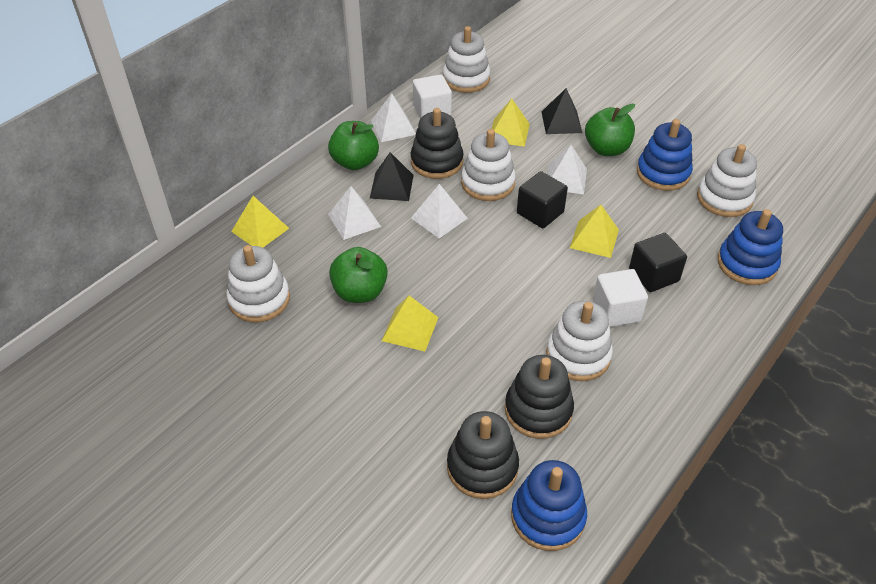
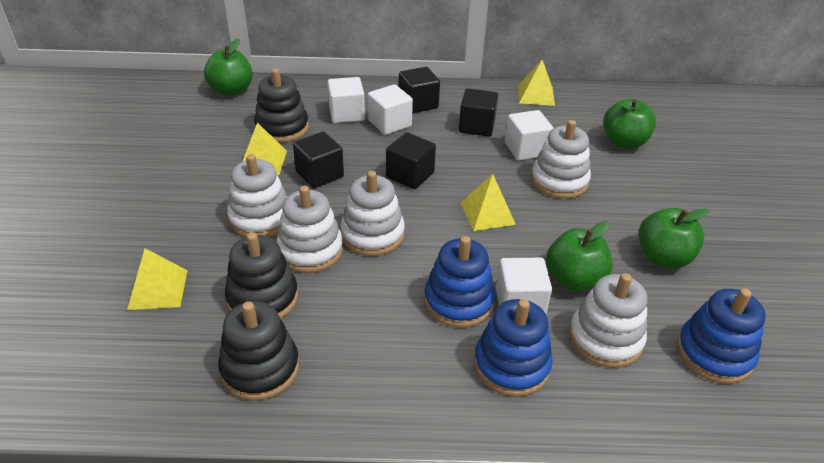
black cube: [517,171,568,228] [629,233,687,292] = 2 -> [293,131,344,188] [386,132,436,189] [399,67,440,113] [459,88,498,137] = 4
black pyramid: [370,152,414,201] [541,88,582,134] = 2 -> none = 0
green apple: [328,121,379,170] [329,247,388,303] [585,104,635,156] = 3 -> [204,38,253,96] [546,221,612,291] [603,99,656,149] [638,208,710,268] = 4
white cube: [413,74,452,119] [593,269,648,327] = 2 -> [328,77,365,123] [368,84,413,135] [496,258,552,314] [505,110,553,161] = 4
white pyramid: [328,186,381,240] [371,94,416,142] [411,184,468,238] [547,145,587,194] = 4 -> none = 0

